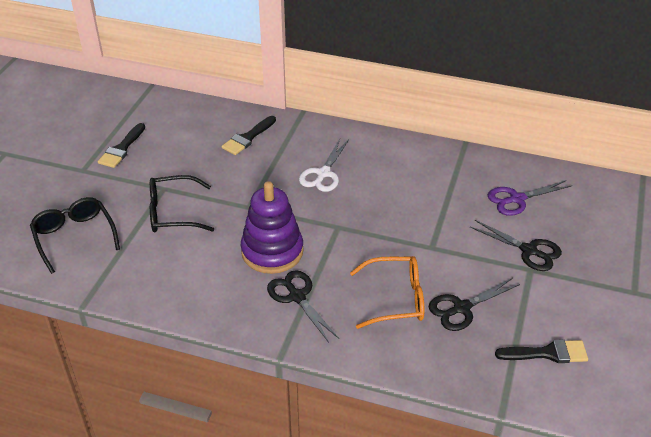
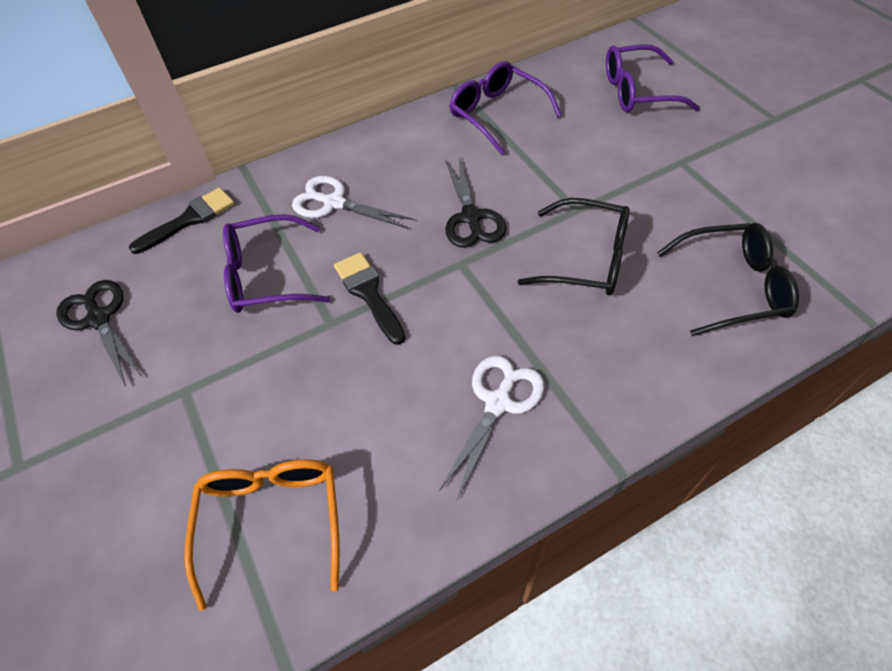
black brush: [98,123,145,168] [221,116,276,155] [495,339,588,363] = 3 -> [129,187,235,254] [334,252,406,345] = 2
black scissors: [267,270,339,343] [429,278,520,331] [470,220,562,271] = 3 -> [56,280,143,387] [445,158,506,248] = 2
purple glasses: none = 0 -> [223,214,330,313] [449,61,562,155] [606,44,700,112] = 3
purple scissors: [488,181,571,216] = 1 -> none = 0
purple stacking toy: [241,181,304,274] = 1 -> none = 0
white scissors: [299,139,349,192] = 1 -> [292,176,414,229] [439,355,544,500] = 2

